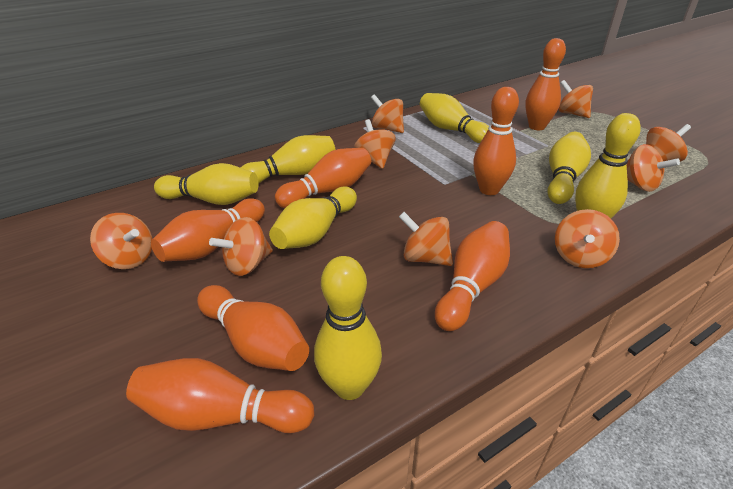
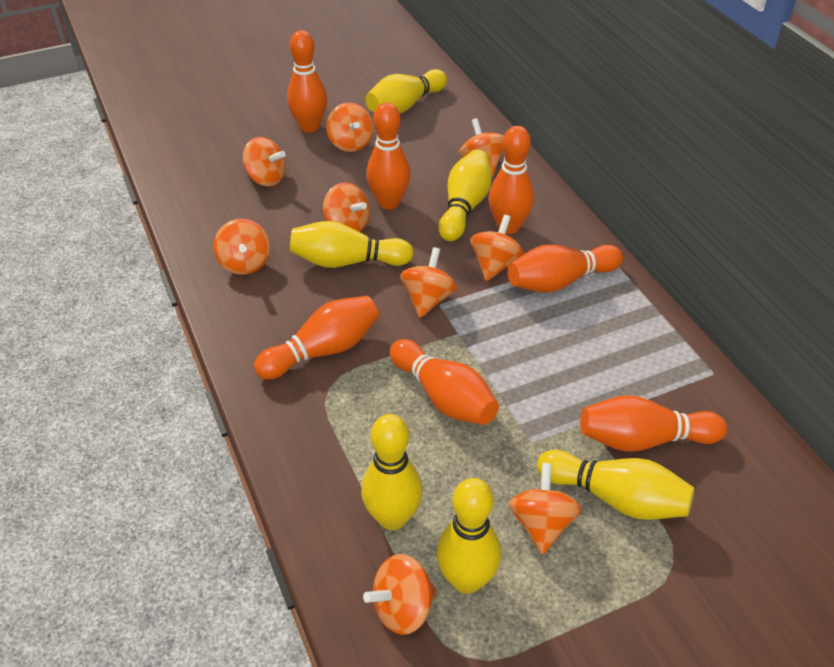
yellow bowling pin: [154,163,259,205] [241,135,336,183] [269,187,357,249] [314,256,382,400] [420,93,489,143] [547,132,591,204] [575,113,641,218] = 7 -> [290,221,414,268] [361,414,423,530] [365,69,447,114] [436,478,501,594] [438,149,492,241] [537,450,694,520] = 6

